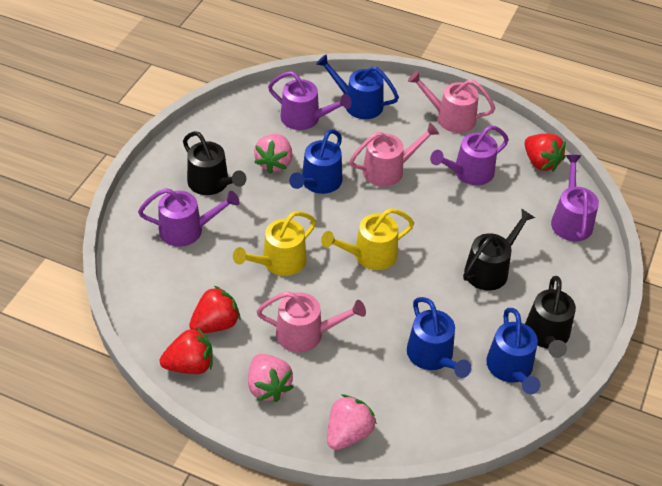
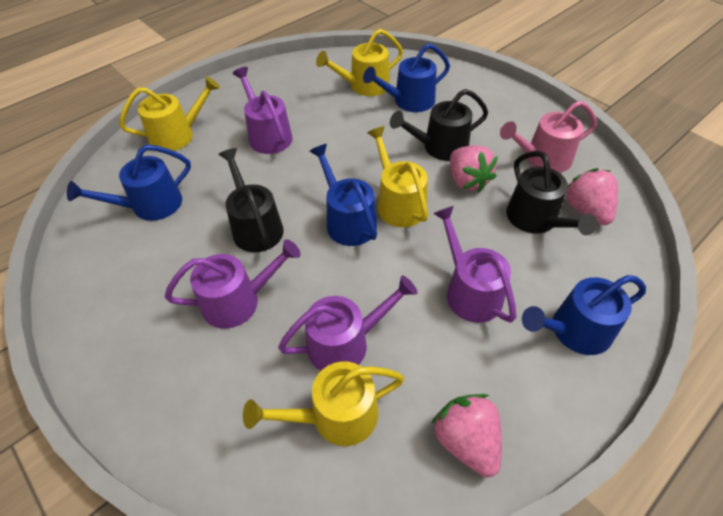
pink watering can: [256,291,366,352] [349,122,439,186] [408,71,495,133] = 3 -> [500,101,597,173] = 1
red strawberry: [160,327,213,374] [189,286,241,333] [524,134,566,171] = 3 -> none = 0
yellow watering can: [233,211,316,276] [321,208,414,270] = 2 -> [119,76,220,151] [243,361,404,446] [316,29,403,96] [367,126,428,227] = 4

